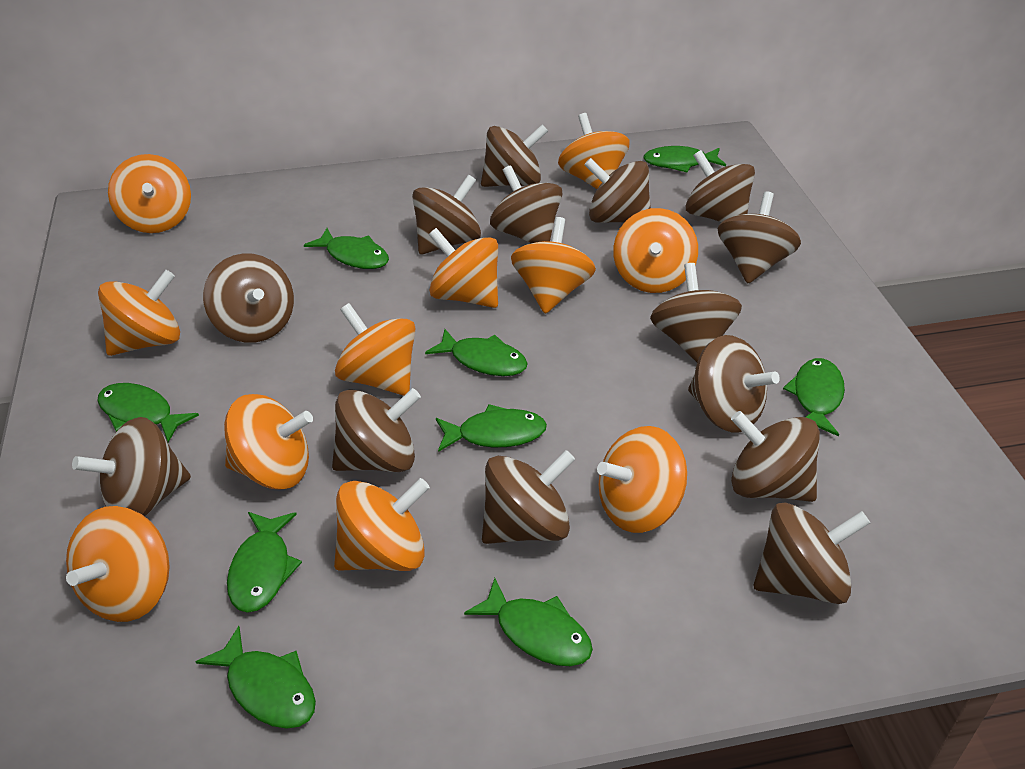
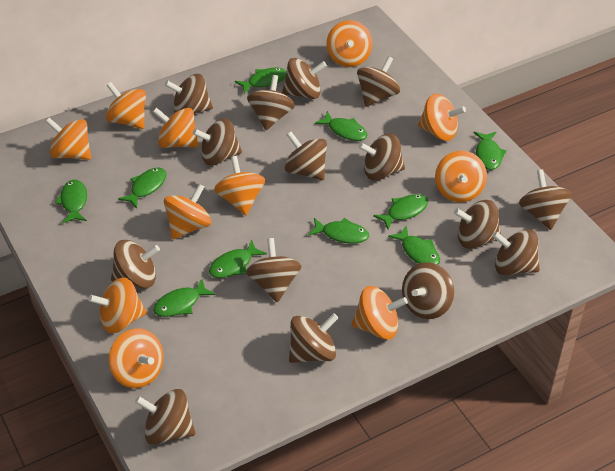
brown spinning top: [72,417,191,516] [203,253,294,343] [332,388,421,472] [412,175,481,254] [481,124,548,187] [482,450,575,544] [490,165,562,243] [584,158,651,223] [650,263,742,362] [685,150,755,222] [688,335,780,433] [718,191,801,283] [731,411,820,502] [754,502,870,604] = 14 -> [111,240,160,288] [135,389,196,445] [165,74,213,113] [193,118,242,165] [246,238,301,303] [247,75,295,130] [282,58,327,99] [285,131,327,180] [289,313,338,363] [357,56,400,107] [359,133,405,180] [402,262,454,319] [454,200,501,249] [492,229,540,276] [519,169,572,230] = 15
green fish: [98,383,199,443] [196,626,316,729] [227,512,302,613] [304,228,389,269] [425,329,528,376] [436,404,547,452] [464,578,593,666] [643,146,726,173] [783,358,845,436] = 9 -> [55,180,87,224] [118,167,166,208] [153,279,215,317] [209,240,267,278] [235,68,287,94] [308,218,369,244] [315,111,367,141] [373,194,428,230] [388,225,440,265] [474,132,507,170] = 10

